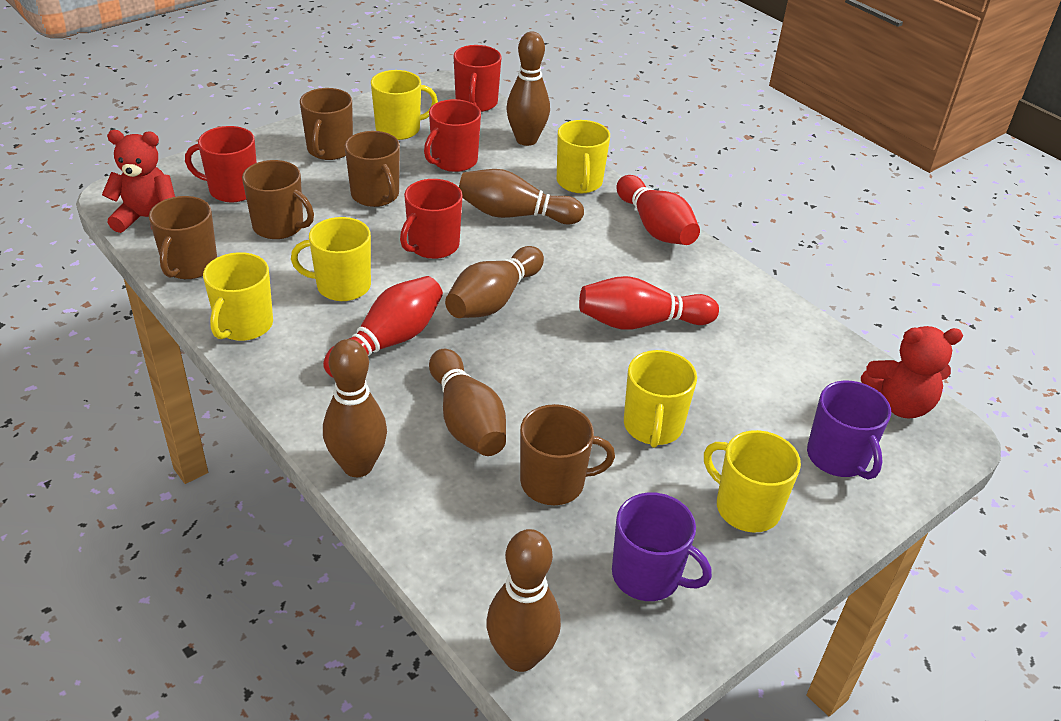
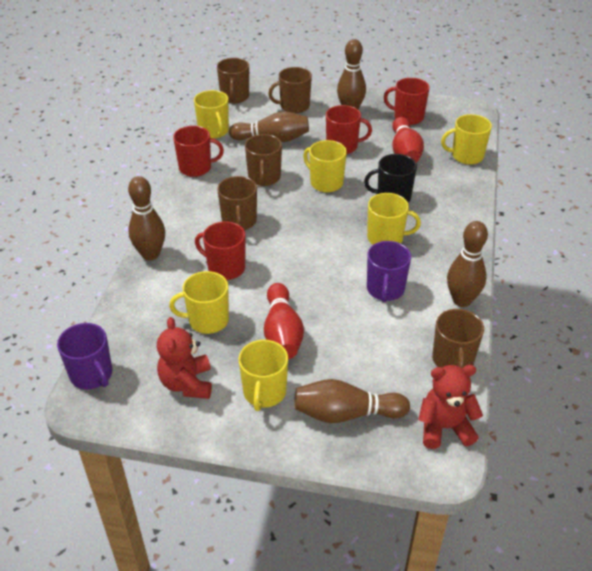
black mug: none = 0 -> [364,154,417,203] = 1
brown bowling pin: [323,339,387,477] [429,349,506,456] [445,246,544,318] [459,169,584,225] [486,529,561,672] [506,32,550,146] = 6 -> [128,176,165,260] [229,111,309,142] [294,379,410,423] [337,39,366,109] [447,221,488,307] = 5
red bowling pin: [323,276,443,378] [579,276,719,330] [617,175,700,245] = 3 -> [264,283,304,359] [392,117,424,163] = 2

